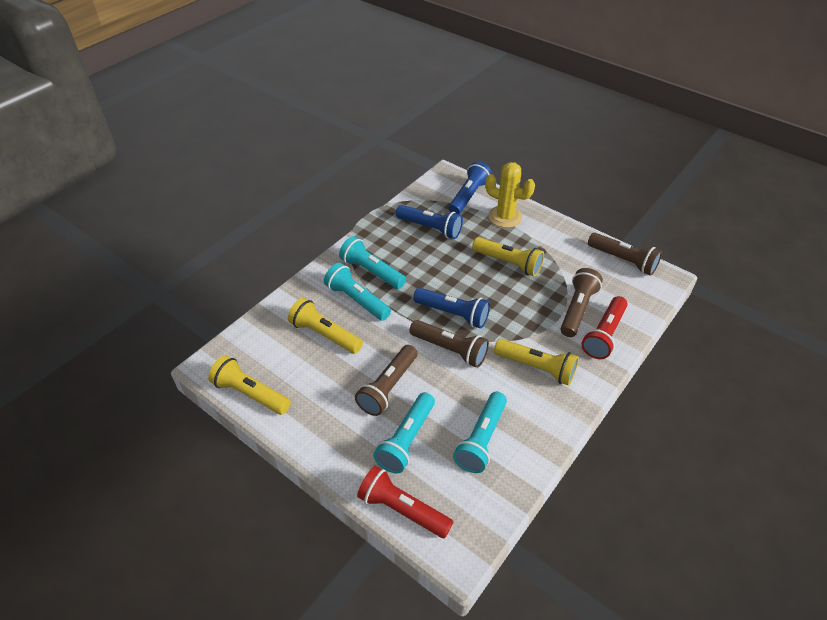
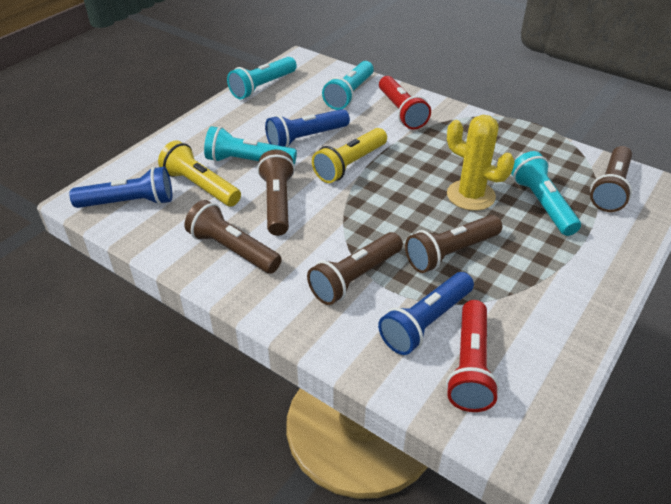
brown flashlight: [355,345,417,416] [410,320,489,368] [560,268,603,337] [588,233,662,276] = 4 -> [185,200,282,274] [257,150,295,236] [307,232,403,305] [405,215,502,273] [590,146,632,212] = 5
yellow flashlight: [208,355,291,415] [288,298,363,354] [472,237,544,277] [494,339,579,386] = 4 -> [158,140,241,206] [312,128,387,183] = 2

